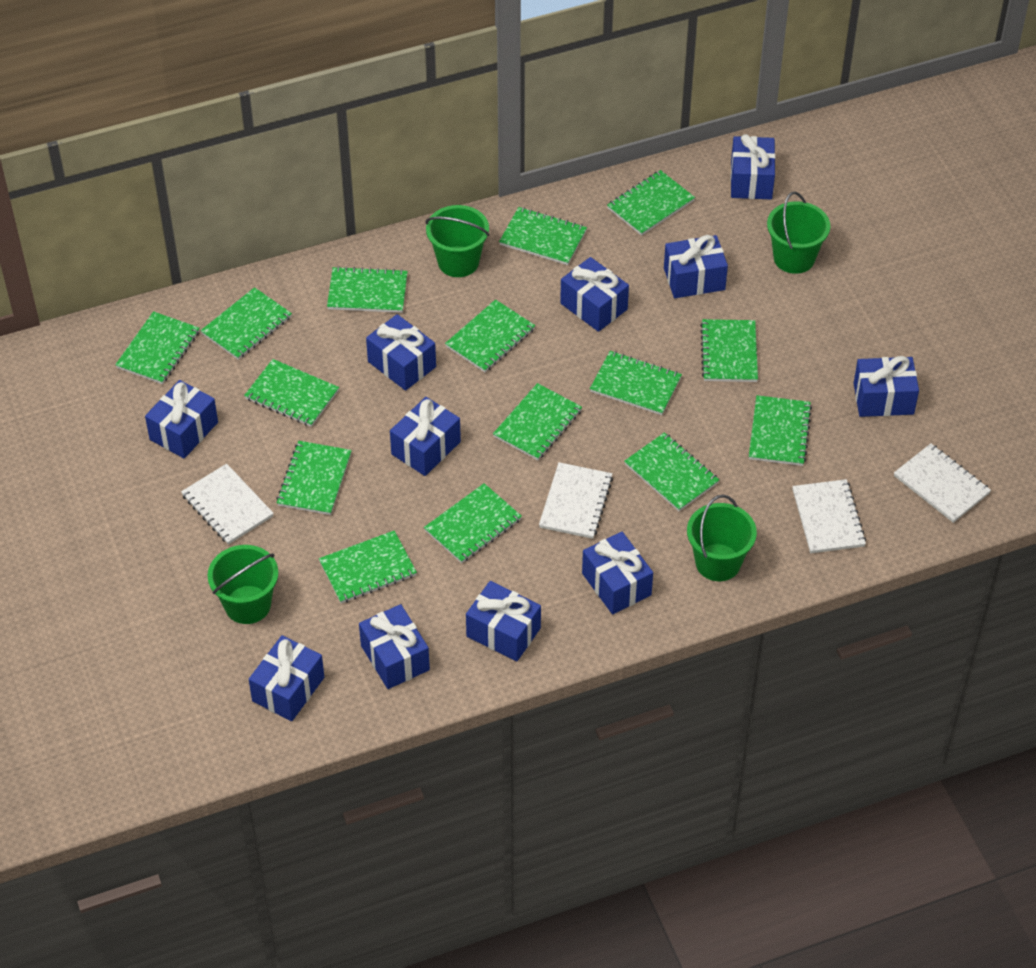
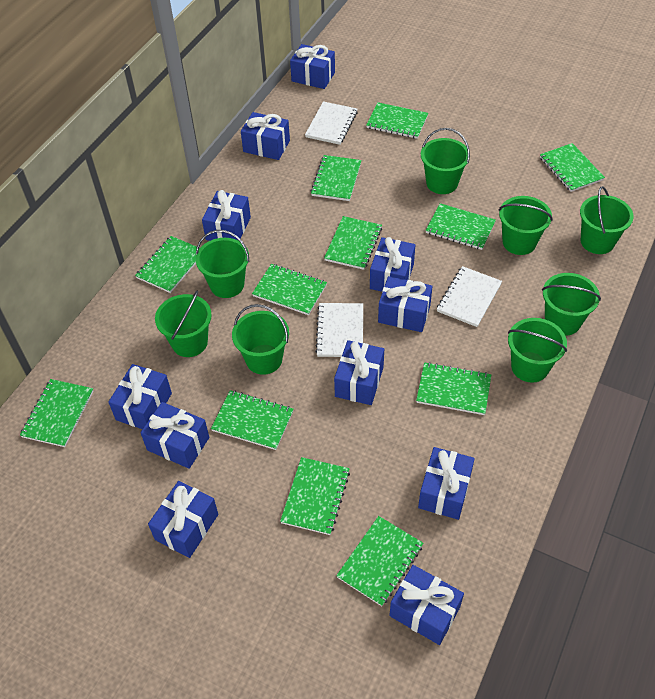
green bucket: [208,545,278,624] [426,205,490,277] [687,495,757,581] [767,192,830,274] = 4 -> [155,291,212,357] [196,230,249,298] [232,304,289,375] [421,128,470,194] [498,196,553,255] [508,318,567,383] [542,273,601,336] [580,186,634,254] = 8
green notebook: [115,311,200,384] [200,287,292,360] [244,359,339,427] [276,441,352,515] [319,531,417,603] [327,266,408,313] [424,483,522,563] [445,299,535,372] [493,383,582,460] [499,207,587,265] [590,351,682,415] [607,170,695,236] [624,432,719,511] [700,319,758,382] [749,395,812,466] = 15 -> [20,379,93,447] [135,236,200,293] [211,390,294,450] [252,264,327,315] [280,457,350,535] [311,155,362,201] [324,216,382,270] [336,516,423,606] [366,102,428,139] [416,362,491,415] [426,203,496,250] [540,143,605,192] = 12
white notebook: [181,464,274,545] [539,462,613,539] [792,479,866,553] [894,443,991,523] = 4 -> [305,101,358,145] [315,303,363,357] [437,266,502,327] = 3

